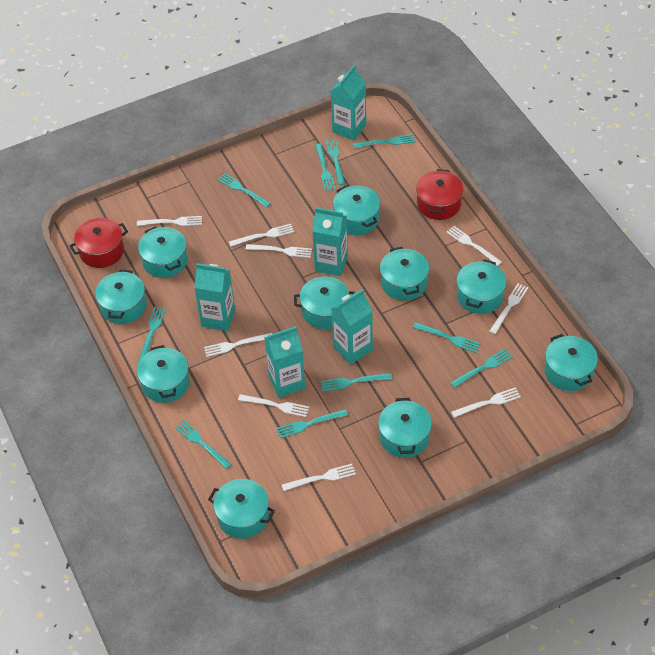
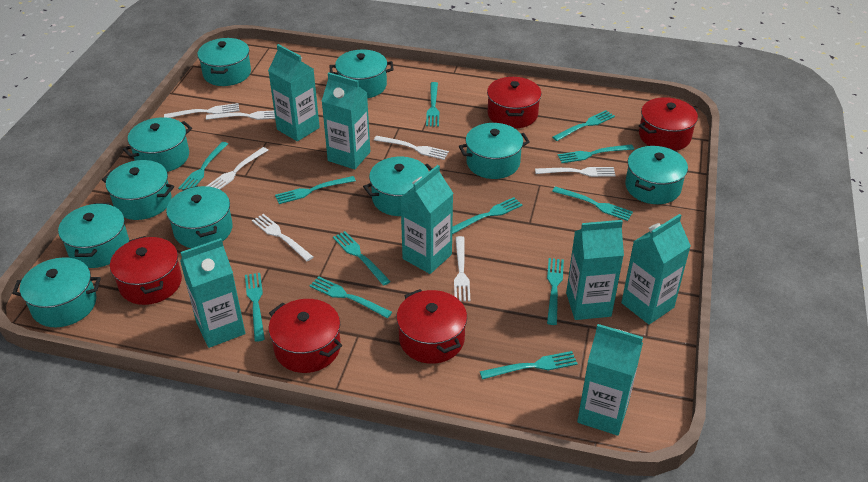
red pot: [69,218,128,268] [416,169,464,220] = 2 -> [110,236,182,305] [268,299,342,373] [396,289,467,364] [487,77,541,129] [639,97,698,151] = 5
turquoise carton: [194,263,235,331] [264,326,305,398] [312,207,348,276] [331,65,366,141] [332,289,373,364] = 5 -> [180,238,245,348] [268,44,320,141] [322,73,370,169] [400,165,453,274] [566,220,624,320] [577,324,643,435] [621,214,691,325] = 7
turquoise fork: [138,307,166,362] [175,420,231,469] [218,173,271,207] [276,409,348,438] [315,144,336,191] [321,373,392,391] [326,139,345,185] [353,134,415,148] [413,322,481,353] [450,349,513,388] = 10 -> [178,142,228,190] [245,273,265,342] [275,176,356,204] [310,276,392,318] [333,231,391,286] [426,82,439,127] [452,197,522,234] [480,351,578,379] [547,258,564,325] [552,110,615,141] [552,187,633,221] [557,144,634,163] = 12
white fork: [137,216,202,226] [204,333,272,357] [229,224,294,246] [238,394,309,417] [246,244,312,258] [282,464,356,491] [446,226,502,266] [451,387,521,418] [489,283,528,334] = 9 -> [164,103,240,118] [206,111,275,120] [207,147,268,189] [252,214,313,261] [374,136,449,160] [454,236,470,302] [535,167,616,177] = 7

